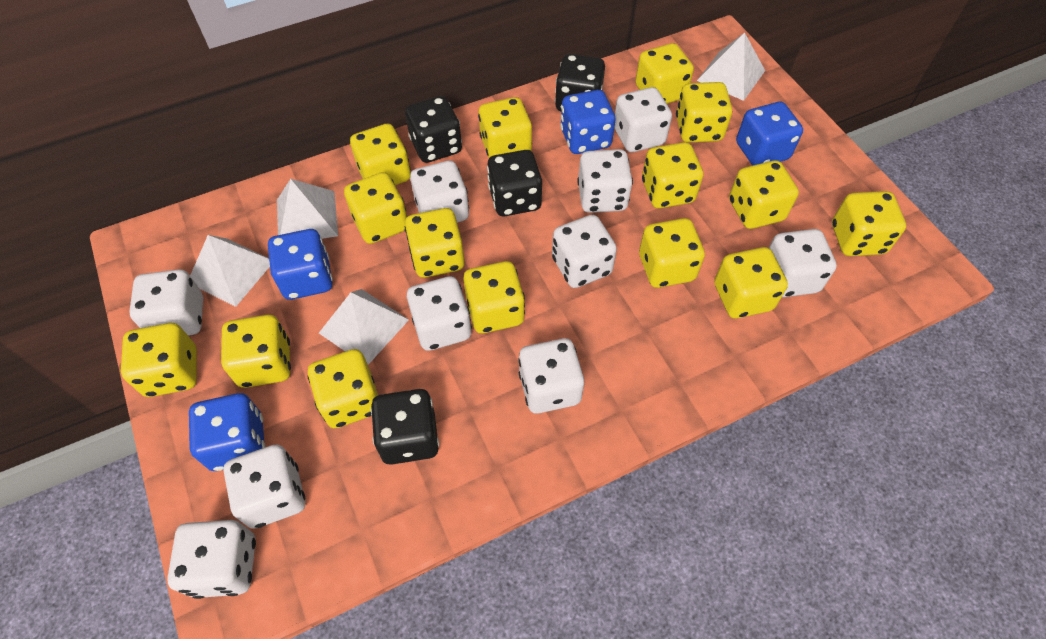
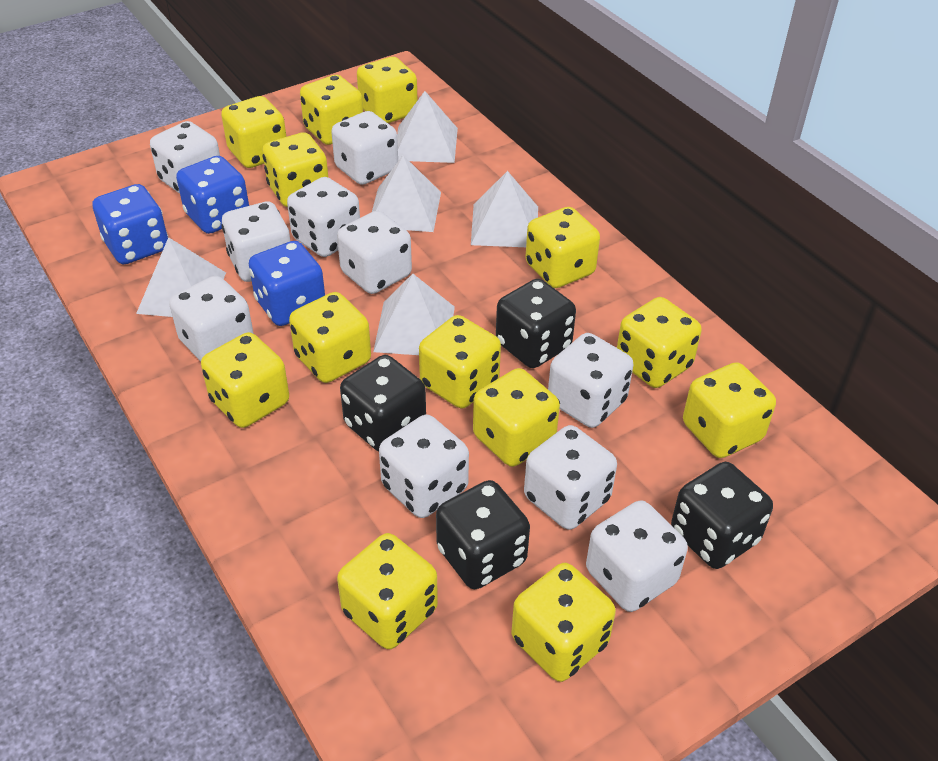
blue dice: [189,393,265,471] [268,229,333,300] [560,90,615,154] [736,102,803,165] = 4 -> [93,184,168,264] [176,156,249,234] [249,241,325,326] = 3
white pyramid: [190,235,270,307] [277,179,338,239] [319,289,409,365] [697,33,765,101] = 4 -> [136,237,226,317] [372,155,441,232] [373,274,455,355] [397,91,458,163] [471,171,538,247] = 5
yellow dice: [121,323,197,397] [221,315,291,388] [308,349,378,428] [344,172,407,244] [350,124,411,185] [405,208,464,278] [464,261,525,333] [478,97,532,158] [635,43,694,104] [639,218,705,288] [642,142,703,208] [676,82,732,143] [714,247,788,319] [729,160,799,229] [832,191,906,256] = 15 -> [201,332,289,428] [221,96,286,168] [262,133,328,207] [289,292,371,383] [300,75,363,145] [337,533,438,649] [357,57,417,123] [419,315,501,408] [473,368,560,467] [511,563,616,682] [525,207,600,288] [617,297,701,388] [683,362,776,458] = 13

